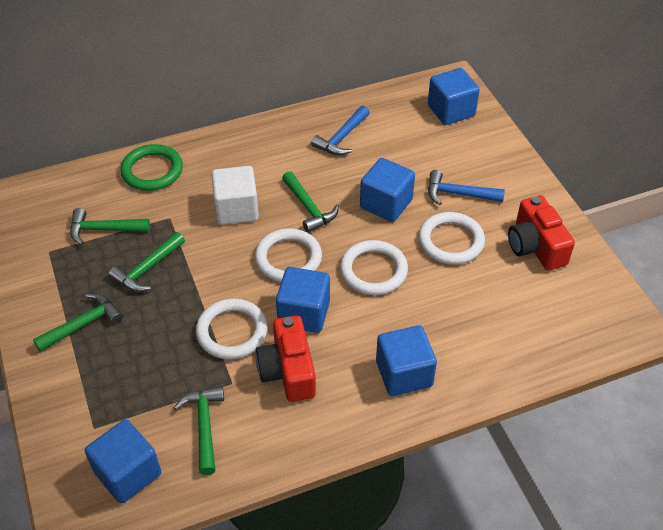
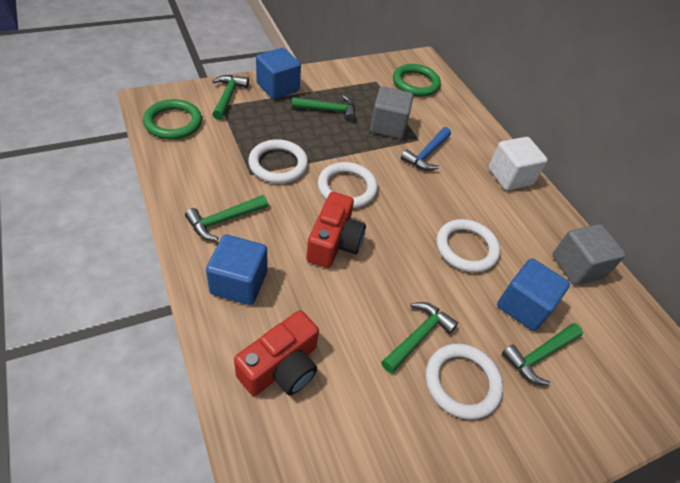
blue cube: [85,420,161,504] [276,267,330,333] [360,158,415,222] [376,325,437,396] [428,68,480,125] = 5 -> [206,234,267,305] [256,48,301,99] [497,258,570,331] = 3
blue hammer: [311,106,370,155] [428,170,505,205] = 2 -> [401,127,451,170] = 1
green ring: [120,144,183,191] = 1 -> [143,99,202,140] [393,64,441,97] = 2
grey cube: none = 0 -> [370,86,413,139] [552,224,626,285] = 2

